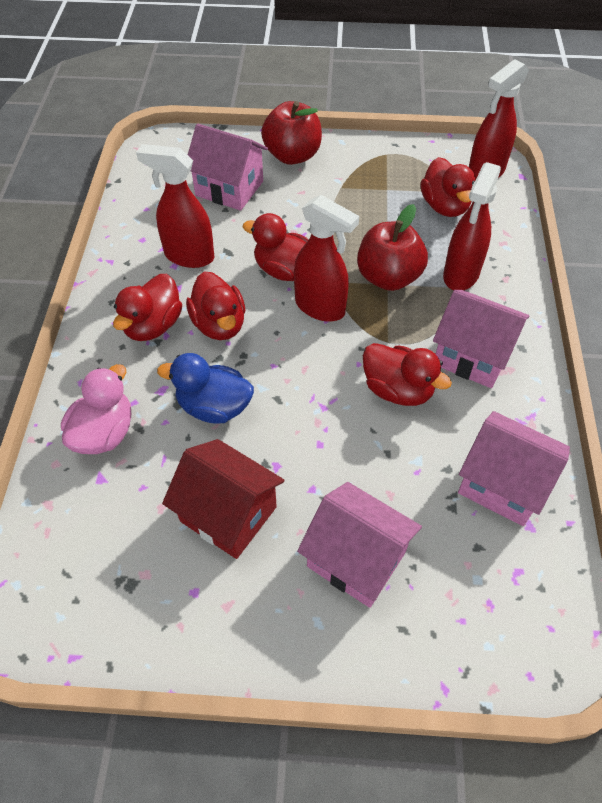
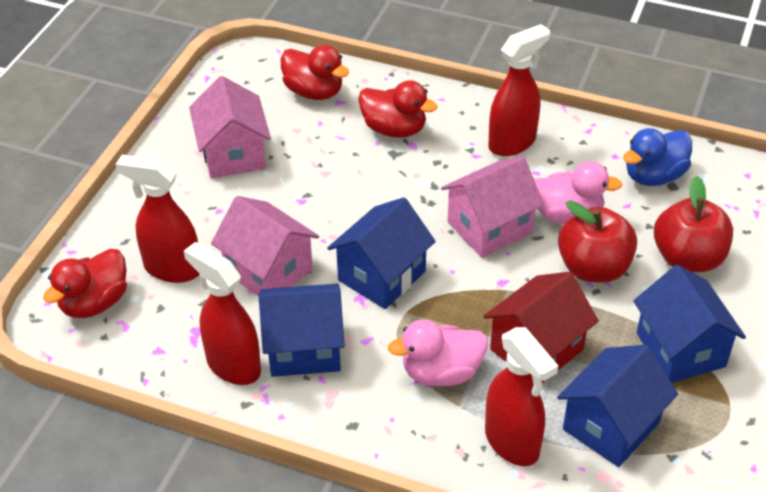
blue house: none = 0 -> [258,284,345,377] [327,197,436,309] [557,345,678,467] [633,265,746,383] = 4
pink duck: [61,364,131,454] = 1 -> [388,320,488,386] [534,161,623,224] = 2
pink house: [188,124,268,211] [297,482,422,608] [433,290,529,388] [458,411,570,526] = 4 -> [189,76,271,178] [211,196,319,296] [441,156,544,258] = 3
red duck: [113,274,182,341] [186,272,245,340] [243,213,309,281] [363,343,452,406] [420,157,475,217] = 5 -> [43,249,127,318] [280,45,349,100] [358,80,437,138] = 3

